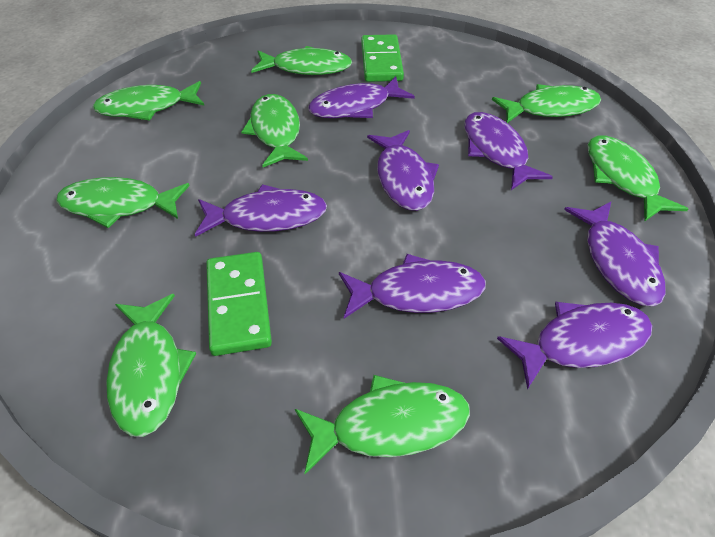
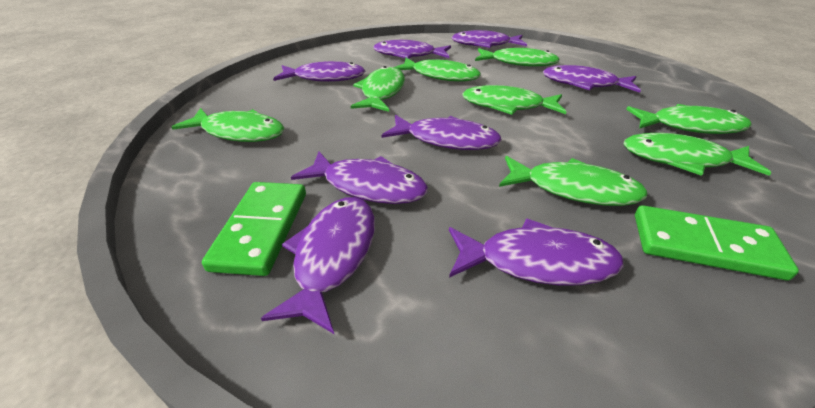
purple fish: [195,184,327,237] [308,76,415,118] [339,254,486,319] [367,130,439,211] [465,112,553,190] [497,302,652,390] [564,202,666,306] = 7 -> [261,197,375,334] [273,61,365,82] [291,151,428,204] [374,40,451,59] [382,115,502,150] [449,218,624,286] [451,30,527,48] [543,65,641,93] = 8

